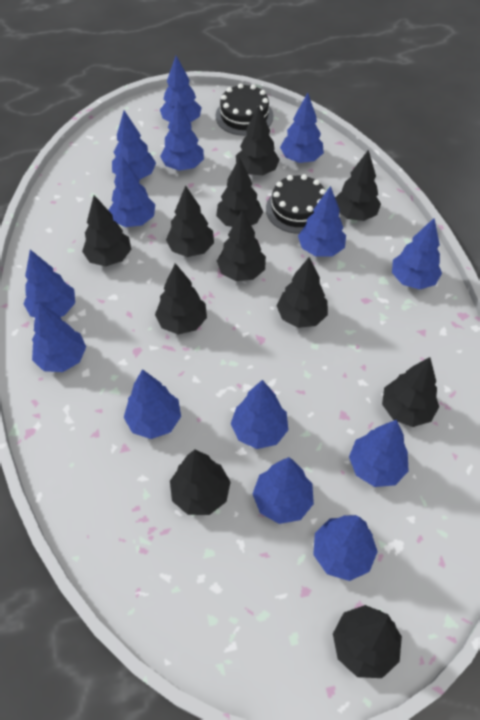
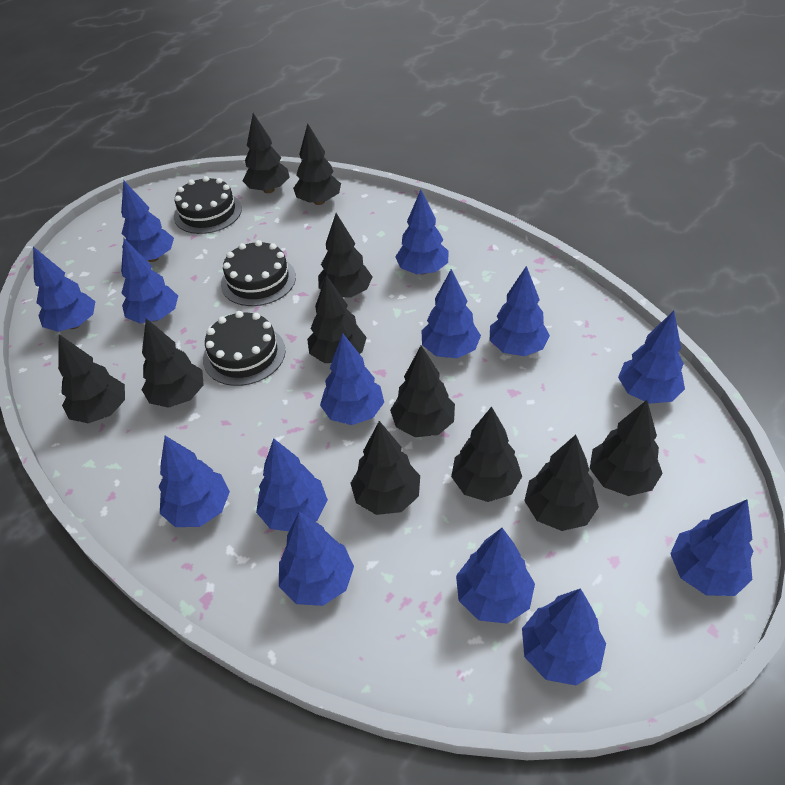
black cake: [215,83,274,136] [266,174,326,234] = 2 -> [174,176,242,234] [203,311,286,386] [221,240,296,306] = 3

